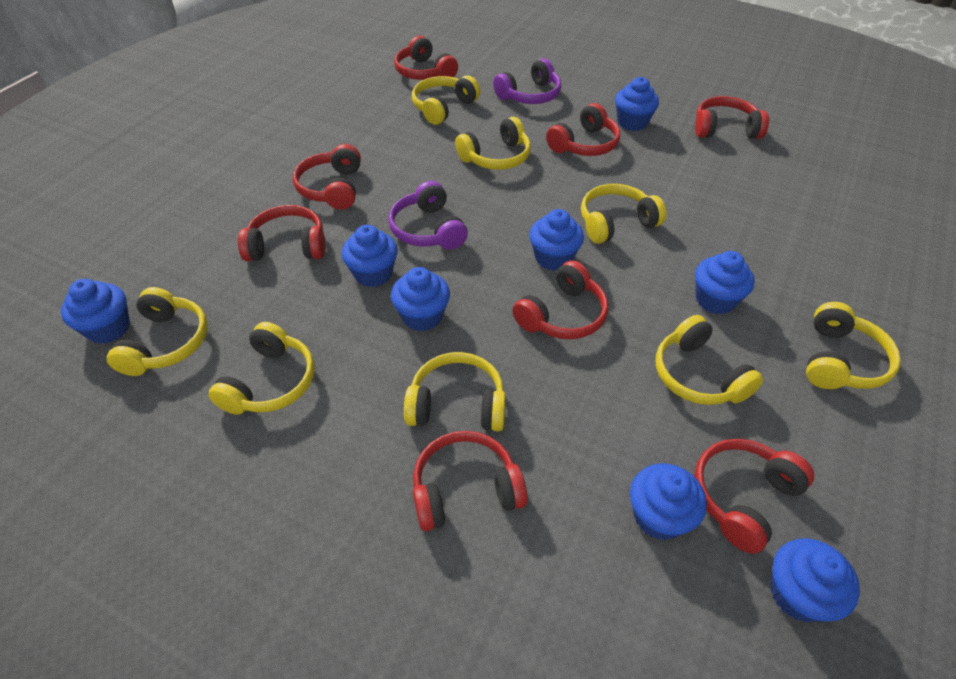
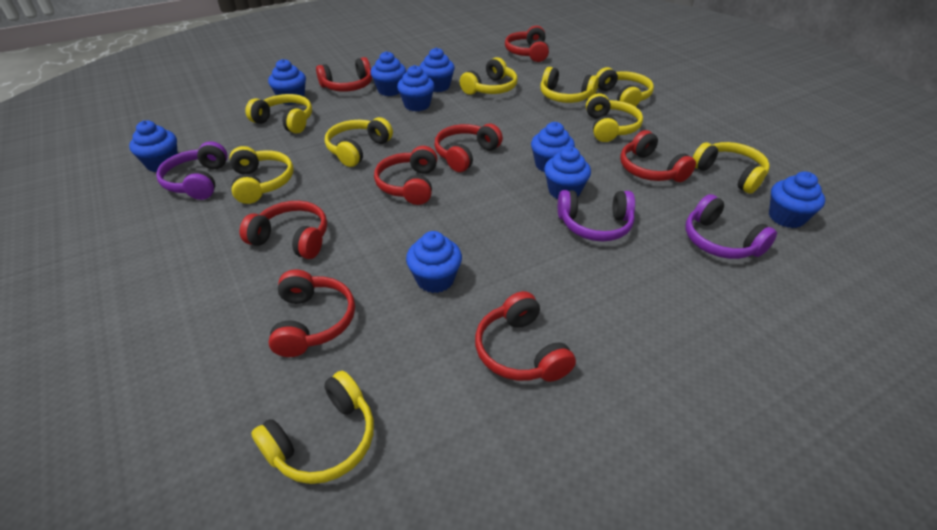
blue cupcake: [61,279,130,344] [342,225,398,287] [391,267,450,331] [529,209,584,271] [615,77,659,131] [630,463,707,540] [695,251,755,315] [770,538,860,622] = 8 -> [129,120,178,172] [268,59,306,105] [370,51,406,96] [397,65,435,112] [406,231,462,293] [420,48,455,92] [531,122,575,173] [544,146,591,199] [769,171,825,228] = 9
purple headphones: [388,181,468,250] [493,58,561,104] = 2 -> [156,141,228,200] [558,190,635,241] [686,194,777,259] = 3
yellow headphones: [107,287,208,376] [208,322,315,415] [404,352,506,432] [412,76,480,125] [455,117,531,170] [581,184,666,244] [656,315,763,405] [806,302,901,389] = 8 -> [230,146,293,204] [245,94,312,134] [251,371,374,484] [325,117,393,167] [459,57,517,95] [540,67,599,103] [586,93,643,142] [596,67,654,107] [693,142,770,194] = 9

